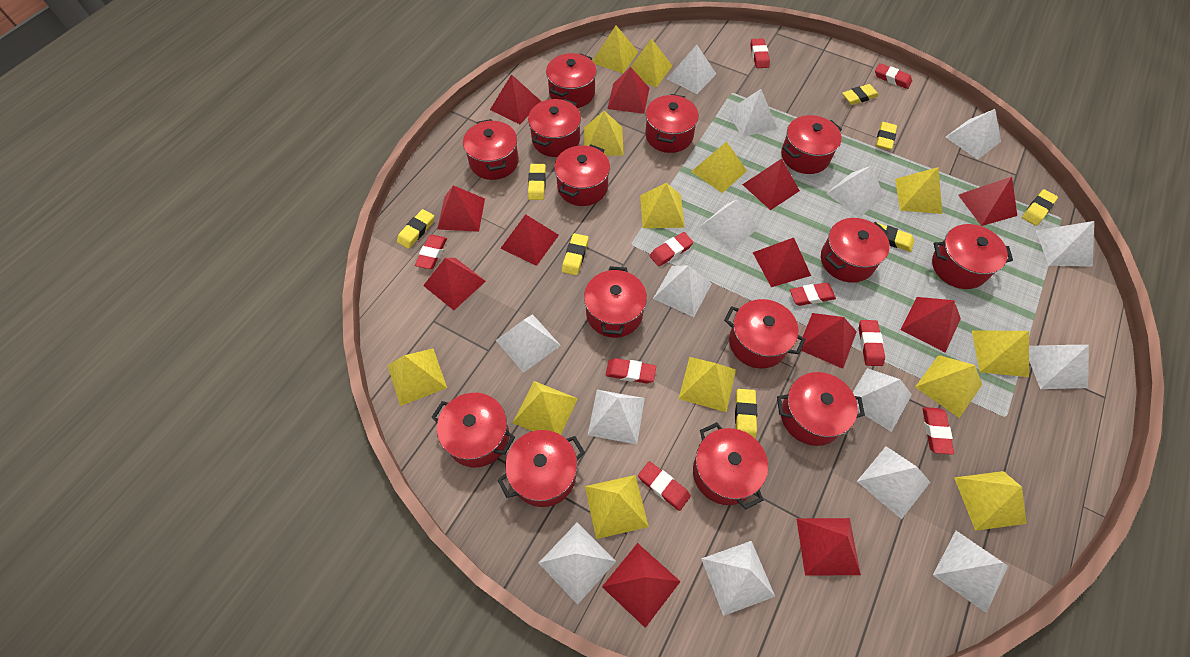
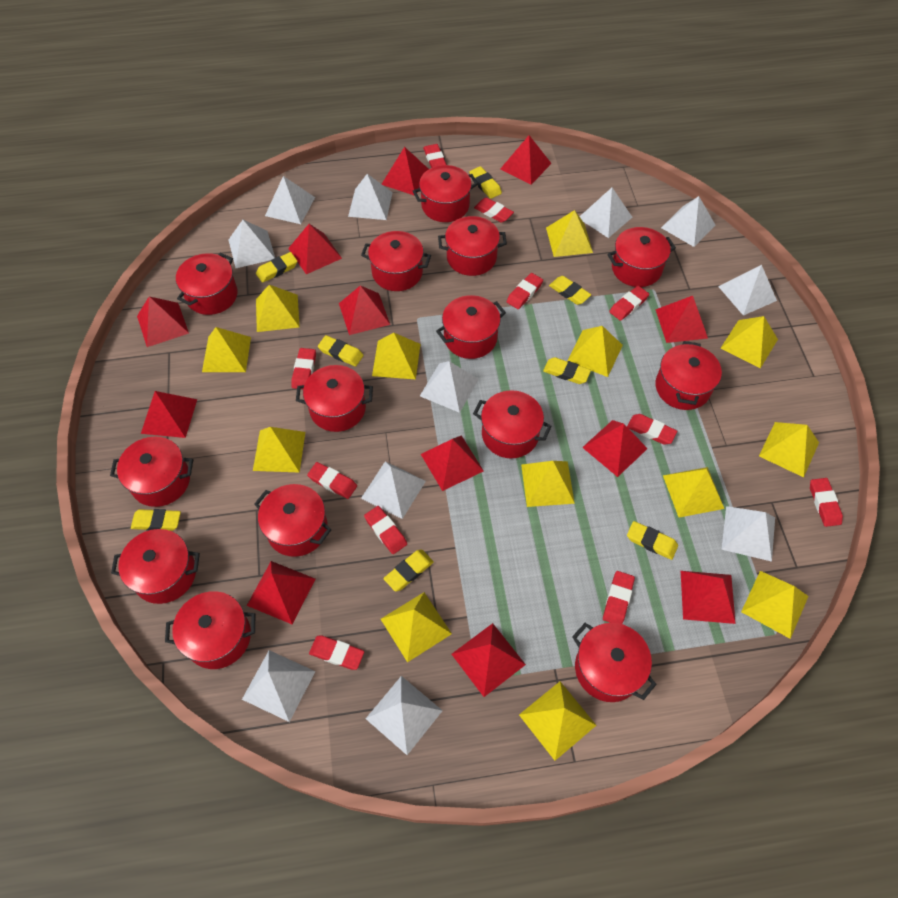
red eraser: [415,235,447,269] [606,358,656,383] [638,461,691,511] [650,232,694,266] [750,38,770,68] [790,283,836,306] [859,320,885,366] [875,63,912,89] [923,407,954,455] = 9 -> [291,348,316,389] [307,462,357,499] [309,636,364,670] [364,506,407,554] [423,144,447,168] [474,197,514,223] [506,273,543,309] [603,571,635,624] [609,286,649,321] [627,414,677,445] [810,478,843,527] = 11
white pyramid: [496,314,561,373] [539,523,616,605] [588,390,645,444] [653,266,712,317] [667,45,716,94] [700,199,759,252] [701,541,775,616] [728,89,777,137] [826,166,884,218] [853,368,912,432] [857,446,930,519] [933,531,1008,613] [946,109,1001,160] [1029,345,1089,389] [1035,221,1094,266] = 15 -> [229,220,275,268] [242,650,316,722] [265,176,315,224] [348,174,393,220] [361,461,426,519] [366,676,443,755] [420,361,479,413] [579,188,632,238] [661,196,715,247] [718,265,777,316] [721,506,775,562] = 11

